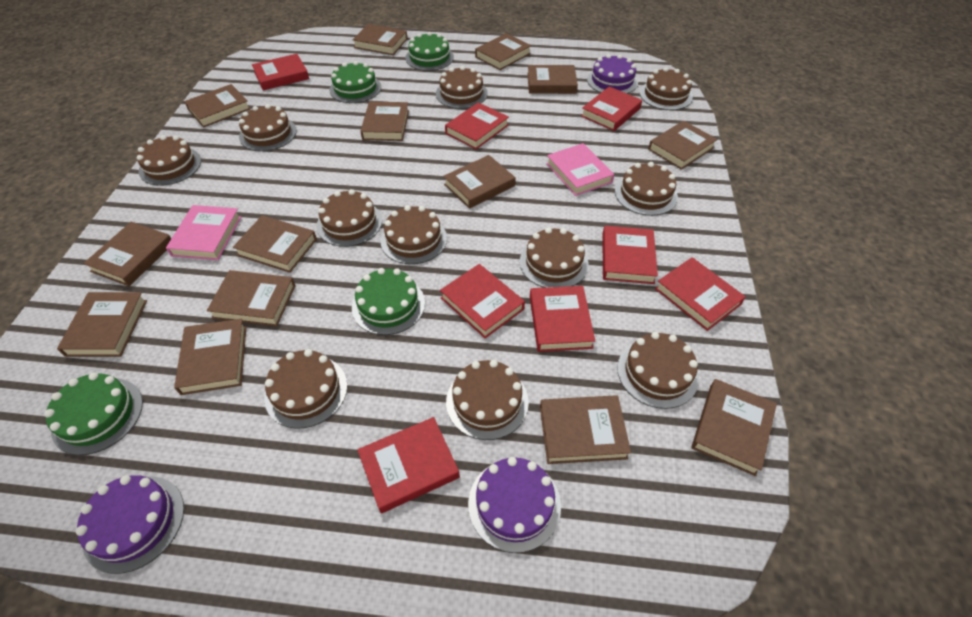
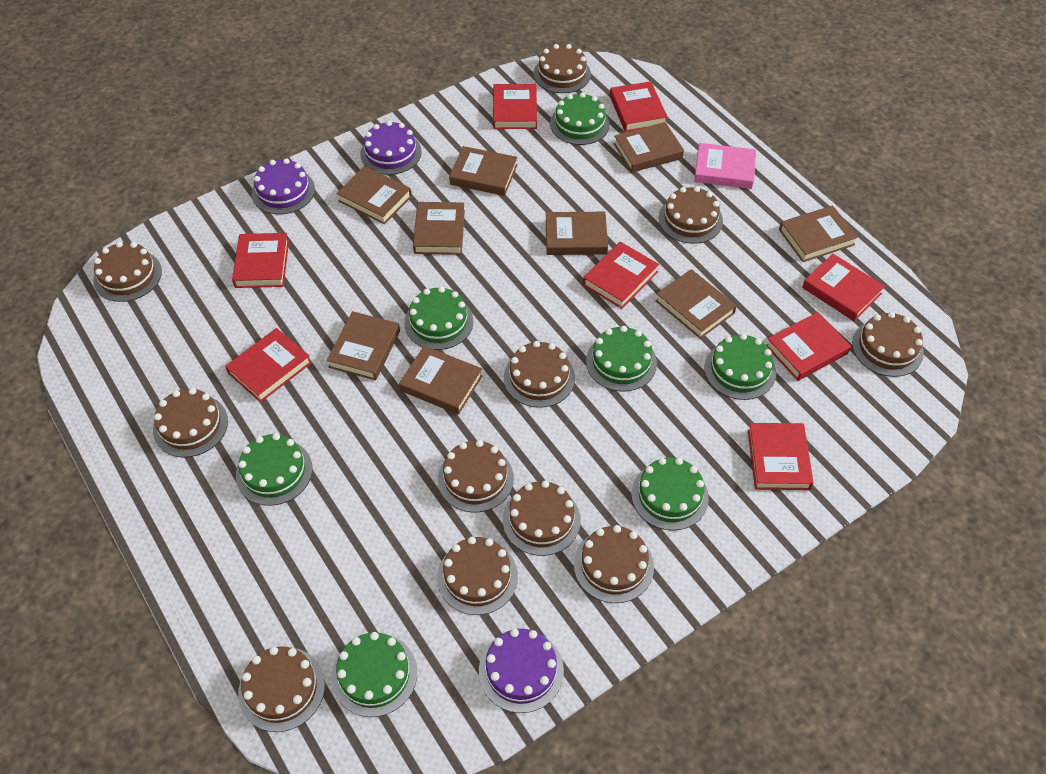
brown book: [57,292,147,357] [83,222,171,286] [174,319,246,395] [184,84,251,128] [207,270,296,327] [233,215,317,273] [353,24,408,55] [360,101,409,141] [443,155,516,209] [475,33,531,70] [527,65,578,94] [540,395,631,464] [648,121,717,170] [691,379,777,476] = 14 -> [327,311,400,380] [336,166,412,224] [399,346,483,415] [413,202,465,255] [449,146,517,196] [546,212,608,255] [614,122,684,173] [656,269,737,339] [779,205,858,262] = 9
green cake: [44,372,143,455] [329,61,381,103] [352,268,425,335] [405,32,454,71] = 4 -> [236,433,312,506] [332,632,417,717] [404,286,473,350] [550,92,610,145] [586,326,657,392] [631,458,709,531] [704,333,776,400] = 7
pink book: [166,205,241,260] [546,143,614,196] = 2 -> [694,143,756,189] = 1

